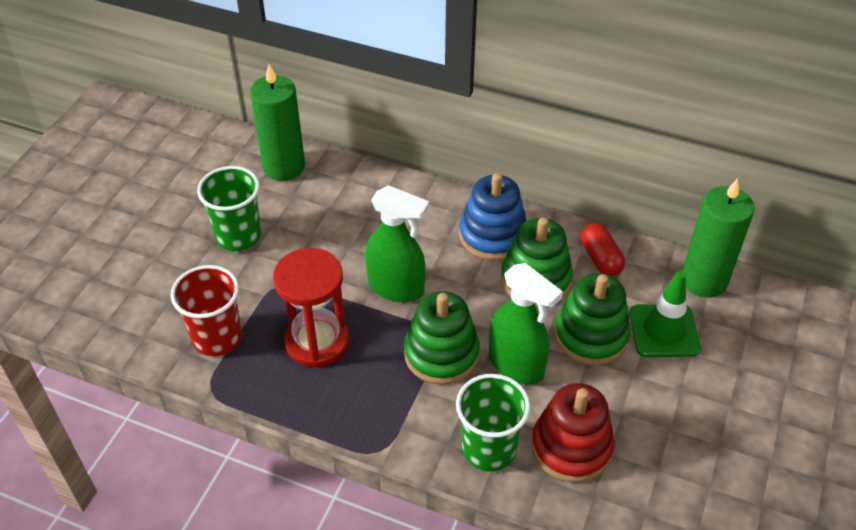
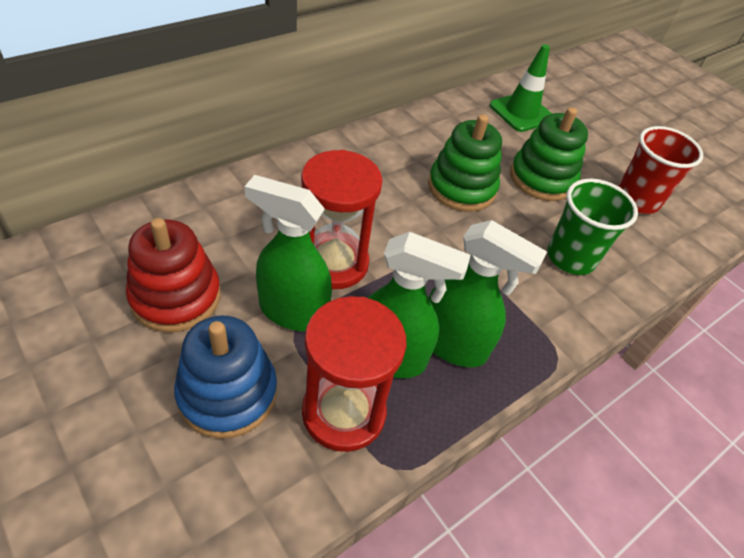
green candle: [250,64,305,181] [682,178,755,298] = 2 -> none = 0
green cup: [197,166,261,251] [456,374,530,471] = 2 -> [547,179,638,275] = 1
green spray bottle: [365,185,429,302] [489,263,563,385] = 2 -> [244,175,332,332] [368,232,470,378] [429,220,547,367] = 3
green stacking toy: [404,291,480,385] [501,217,573,307] [554,273,631,365] = 3 -> [428,114,502,212] [510,107,588,201] = 2
red capsule: [581,223,625,276] = 1 -> none = 0
red hourglass: [273,248,349,368] = 1 -> [301,150,383,289] [302,296,407,452] = 2

